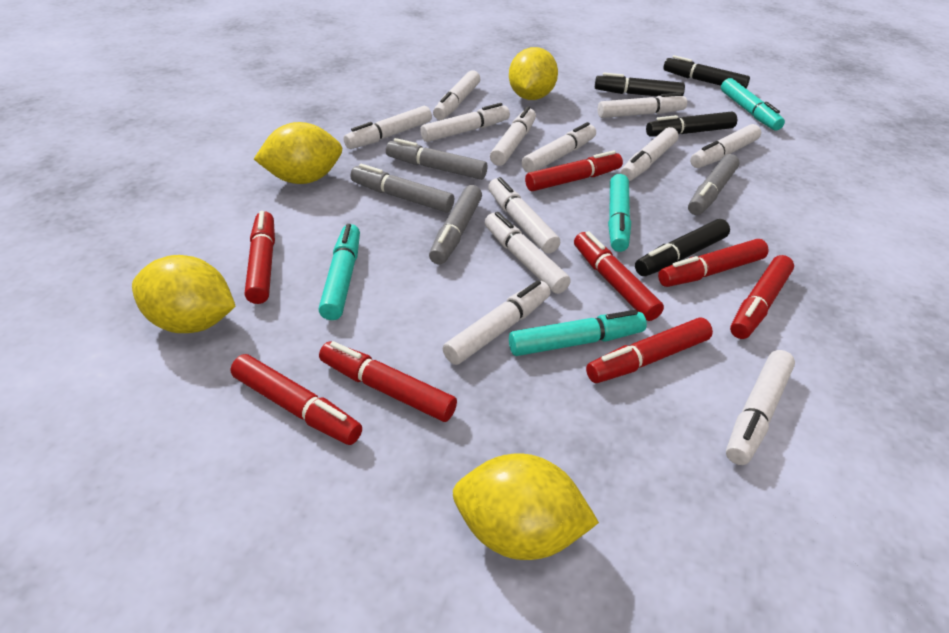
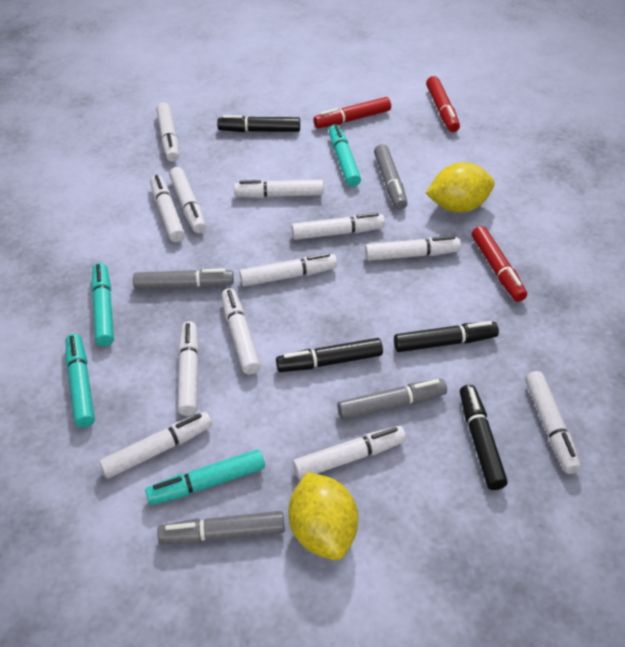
red marker: [231,354,362,445] [245,211,275,304] [319,341,457,422] [525,150,623,191] [574,231,664,321] [586,317,713,383] [658,239,769,287] [730,255,794,339] = 8 -> [313,97,391,128] [426,76,460,132] [472,226,527,302] = 3
yellow lemon: [132,255,236,333] [254,122,342,184] [453,454,599,560] [509,47,558,100] = 4 -> [288,472,358,560] [426,162,495,213] = 2

